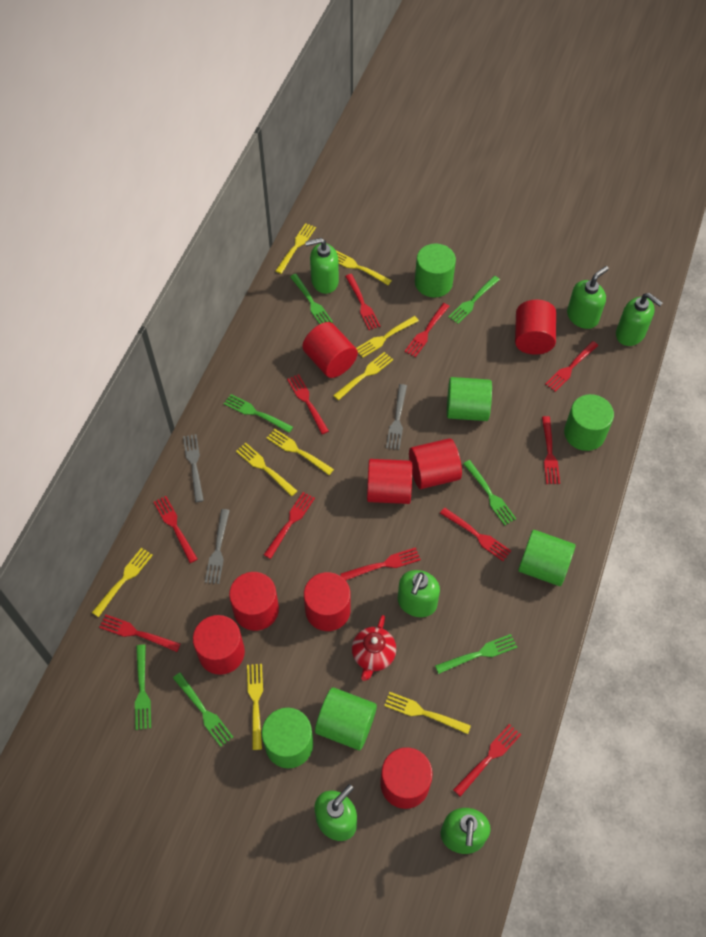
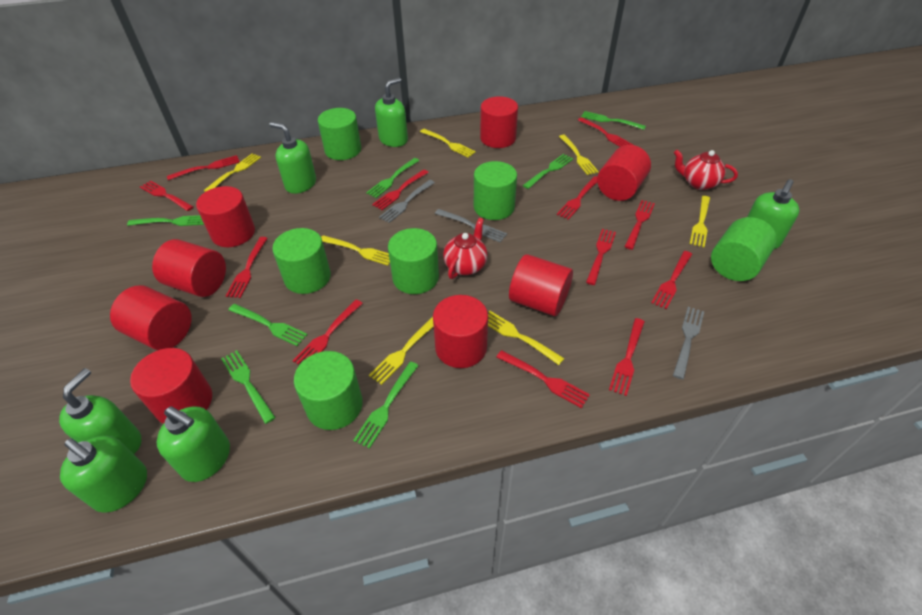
red fork: [99,615,181,652] [154,496,198,563] [264,492,315,559] [287,374,329,434] [340,547,421,580] [345,274,380,330] [404,303,450,357] [440,507,511,561] [453,724,521,797] [542,416,560,484] [545,341,598,392] = 11 -> [140,180,194,211] [167,155,240,180] [226,237,268,298] [293,300,363,365] [372,169,429,210] [497,350,590,408] [557,176,597,220] [578,117,633,147] [586,229,616,285] [609,318,645,396] [624,200,655,250] [651,251,692,309] = 12
red teapot: [352,615,396,681] = 1 -> [443,218,488,279] [674,150,738,190] = 2
yellow fork: [92,548,153,617] [236,443,297,496] [247,664,263,750] [267,429,334,475] [276,223,316,274] [333,352,393,400] [336,251,392,285] [356,316,419,358] [384,692,471,734] = 9 -> [204,154,261,192] [321,235,390,266] [369,317,434,385] [420,129,476,157] [488,311,565,365] [559,135,599,175] [690,196,710,247] = 7

